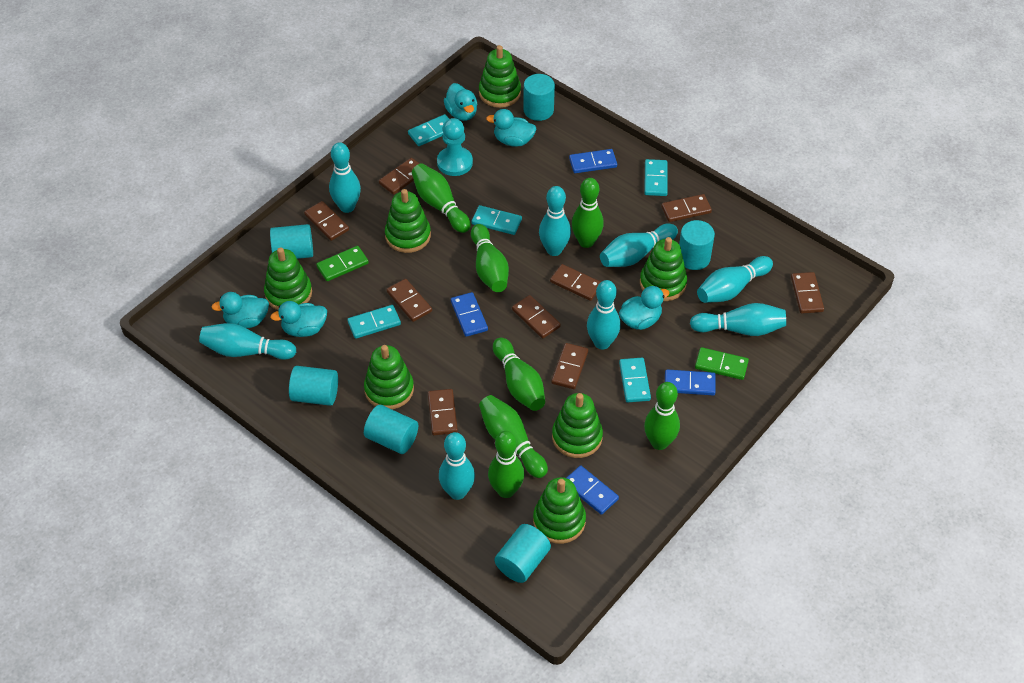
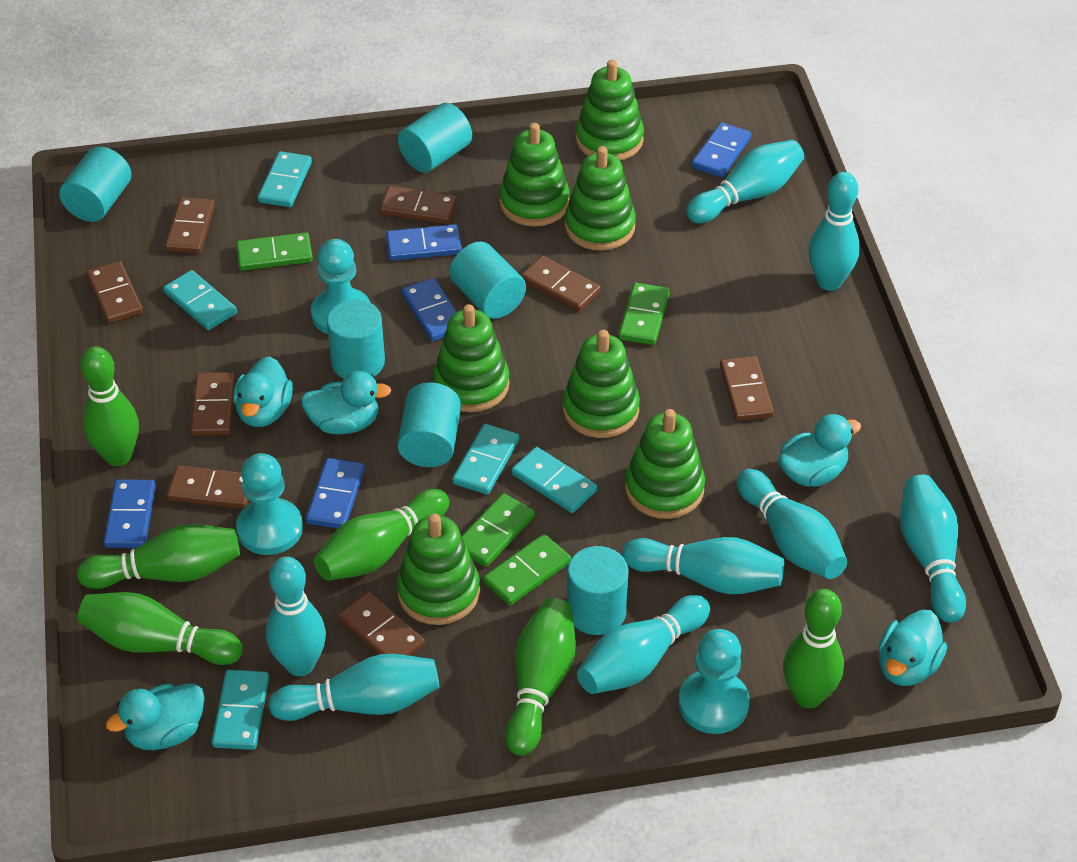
blue domino: [451,292,488,337] [566,465,619,515] [569,149,617,173] [665,369,716,395] = 4 -> [104,480,156,548] [306,458,365,528] [386,224,462,261] [402,278,457,341] [692,122,751,178] = 5
brown domino: [304,201,349,241] [379,158,420,195] [387,279,432,322] [428,389,458,435] [512,295,561,338] [550,264,601,301] [551,343,588,389] [661,194,712,222] [791,272,824,313] = 9 -> [86,261,143,323] [165,197,215,254] [167,465,249,509] [190,372,235,436] [338,591,425,656] [380,186,457,224] [521,256,601,311] [720,356,774,421] = 8
green bowling pin: [412,163,471,233] [471,224,509,292] [479,395,548,478] [488,431,524,498] [493,338,545,411] [572,178,604,248] [644,382,680,450] = 7 -> [77,524,240,589] [78,592,243,665] [80,346,139,466] [314,489,449,581] [505,598,576,756] [783,589,844,708] = 6
green domino: [316,246,369,281] [695,347,749,380] = 2 -> [236,232,313,271] [462,493,535,567] [483,534,571,606] [619,283,670,345] = 4
turquoise pawn: [437,118,473,176] = 1 -> [236,453,303,555] [311,239,370,334] [679,629,750,734] = 3

